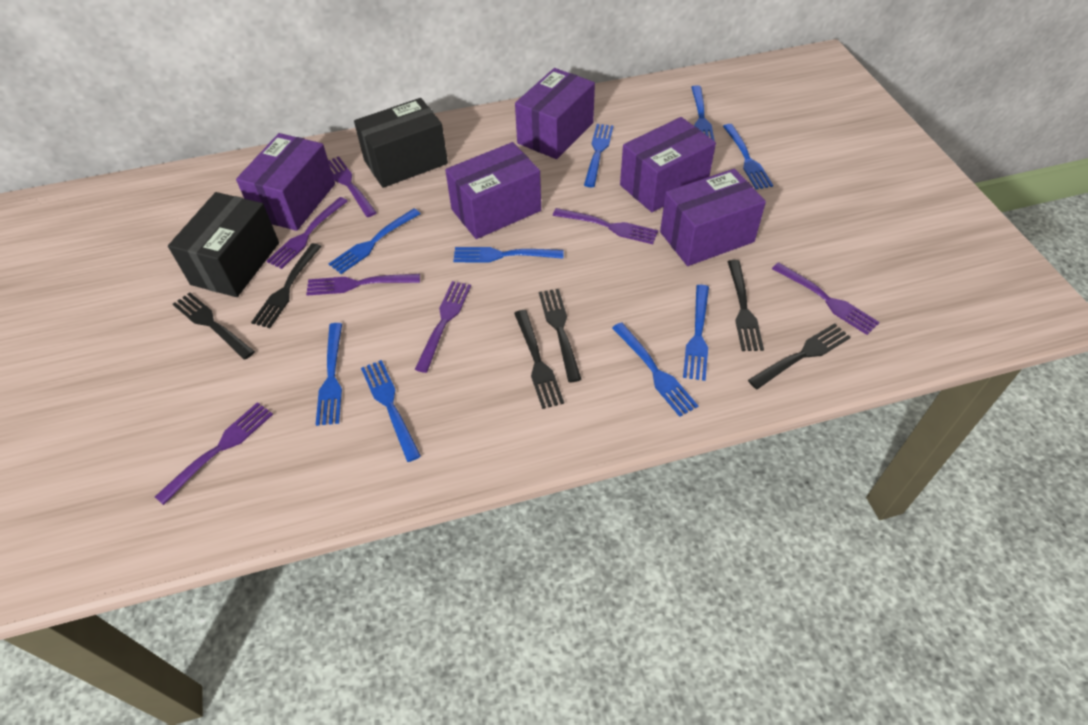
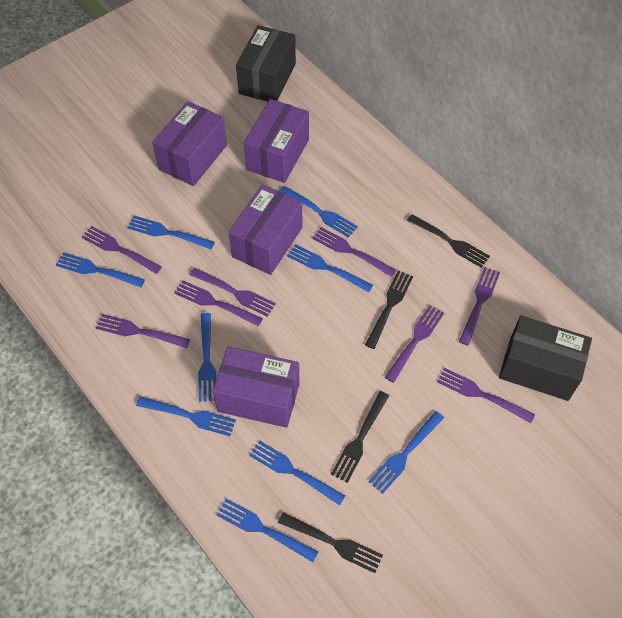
black fork: [173,292,255,360] [251,243,322,328] [514,310,564,409] [539,289,582,383] [728,260,764,351] [748,323,851,389] = 6 -> [278,512,383,573] [331,391,389,483] [365,271,413,349] [407,214,490,268] = 4
purple box: [236,133,335,231] [445,142,541,239] [515,68,595,159] [620,117,716,212] [660,169,766,266] = 5 -> [152,101,227,186] [213,347,300,428] [229,184,302,275] [244,99,309,183] = 4
purple fork: [155,402,273,505] [267,197,348,269] [306,274,420,296] [328,156,377,217] [415,281,471,373] [553,208,658,244] [772,262,880,335] = 7 -> [82,226,162,274] [96,314,190,348] [174,280,263,326] [189,268,276,317] [312,227,396,277] [385,305,444,383] [437,368,535,423] [459,267,500,346] = 8

